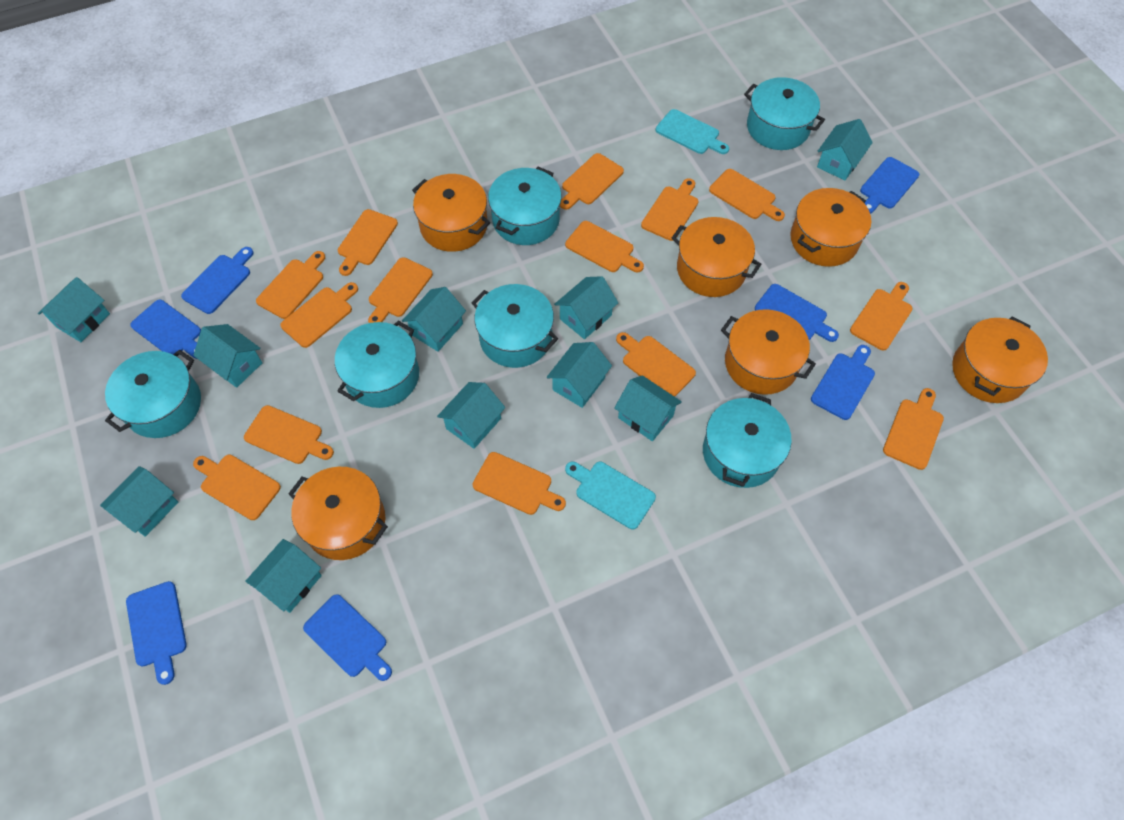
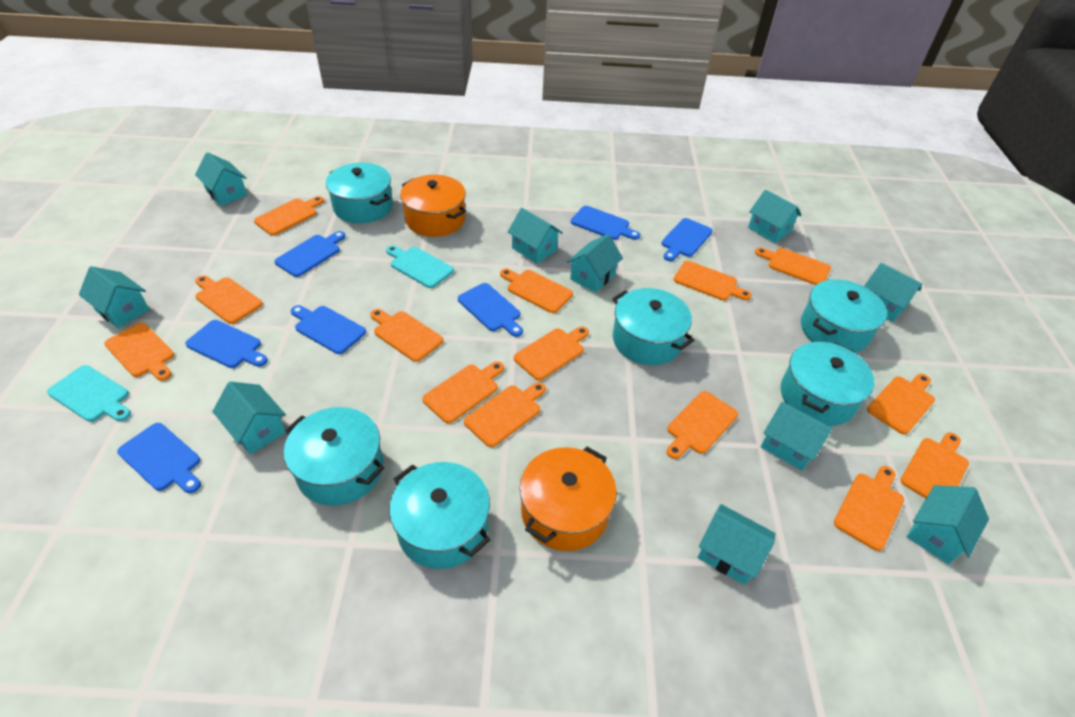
orange pot: [288,467,388,560] [412,174,490,252] [671,217,761,297] [721,309,816,395] [791,188,871,267] [952,317,1048,403] = 6 -> [400,175,466,237] [520,447,616,551] = 2

